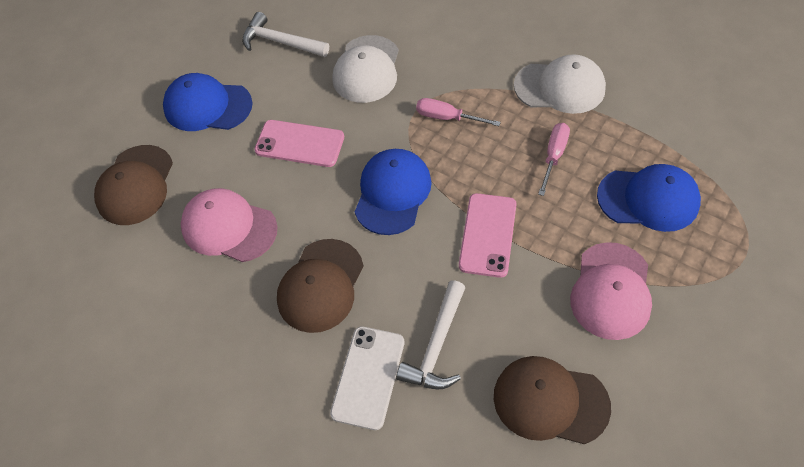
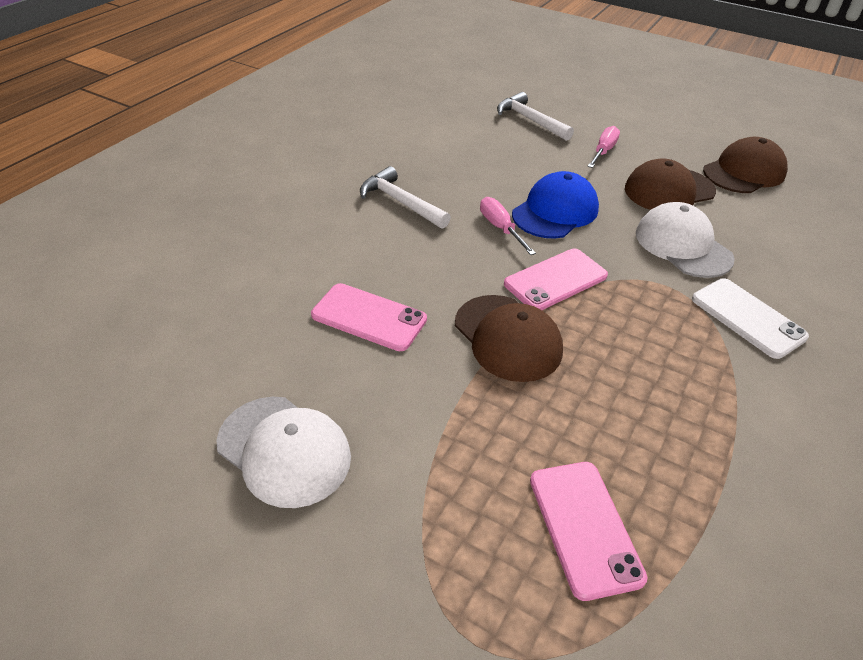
blue cap: [163,73,252,131] [355,149,432,235] [597,164,701,232] = 3 -> [512,171,599,239] = 1
pink cap: [181,188,278,262] [570,242,652,340] = 2 -> none = 0
pink phone: [254,120,344,167] [459,193,517,278] = 2 -> [311,283,427,351] [504,248,608,310] [530,462,648,601] = 3

